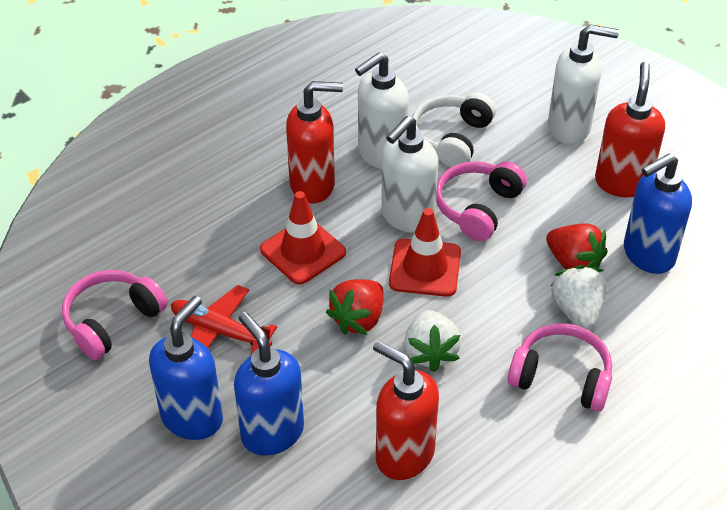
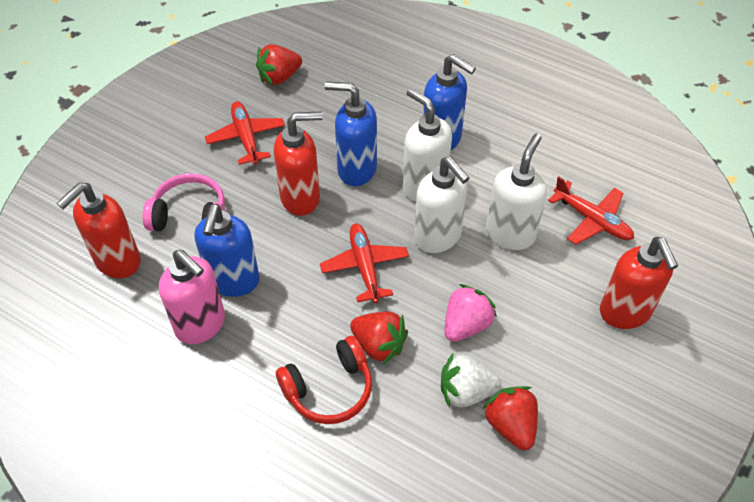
pink headphones: [62,270,168,360] [436,161,527,241] [508,323,612,412] = 3 -> [142,173,225,231] = 1
pink soap dispenser: none = 0 -> [159,250,225,344] = 1
pink strawberry: none = 0 -> [444,284,497,342] = 1
red headphones: none = 0 -> [276,336,372,424] = 1
red plane: [171,285,277,355] = 1 -> [205,101,285,165] [320,223,409,303] [548,176,634,245] = 3
red strawberry: [326,279,384,335] [546,223,608,270] = 2 -> [256,44,302,85] [350,311,408,365] [482,386,538,450] = 3
red traffic cone: [260,191,346,284] [389,208,461,297] = 2 -> none = 0
white headphones: [412,93,496,168] = 1 -> none = 0
white strawberry: [404,310,461,372] [550,265,607,330] = 2 -> [441,354,501,408] = 1

